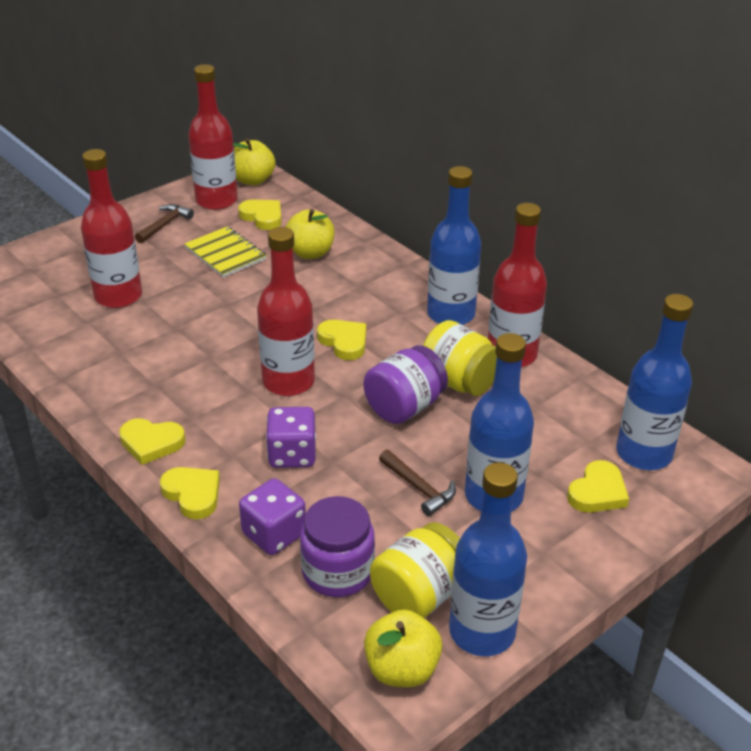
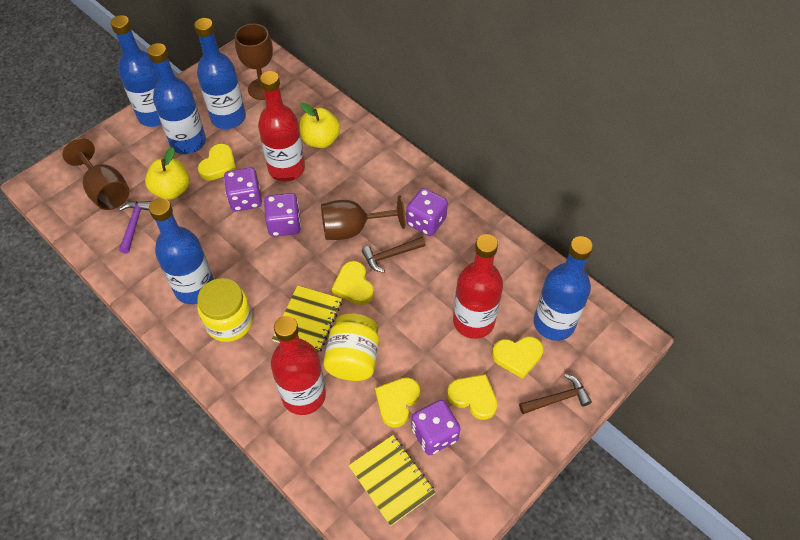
blue bottle: [427,166,481,325] [449,462,527,656] [465,333,534,512] [616,294,693,470] = 4 -> [111,15,162,127] [147,43,206,154] [149,198,214,304] [194,18,246,129] [534,236,593,341] = 5
brown goblet: none = 0 -> [63,138,130,210] [235,24,273,100] [321,195,405,240] = 3
purple dice: [239,478,306,555] [266,407,316,468] = 2 -> [224,167,262,211] [264,193,301,237] [406,188,448,236] [411,400,461,455] = 4
purple hammer: none = 0 -> [119,201,152,254] = 1
purple jar: [300,496,375,597] [364,345,448,424] = 2 -> none = 0
red bottle: [81,149,142,308] [188,64,238,210] [257,227,315,396] [488,203,547,367] = 4 -> [258,71,305,182] [271,316,326,415] [453,234,503,339] = 3
yellow apple: [233,138,275,185] [285,209,334,259] [364,610,442,687] = 3 -> [145,147,190,200] [300,103,340,148] = 2
yellow notebook: [184,226,267,277] = 1 -> [272,285,342,354] [349,435,436,526] = 2

